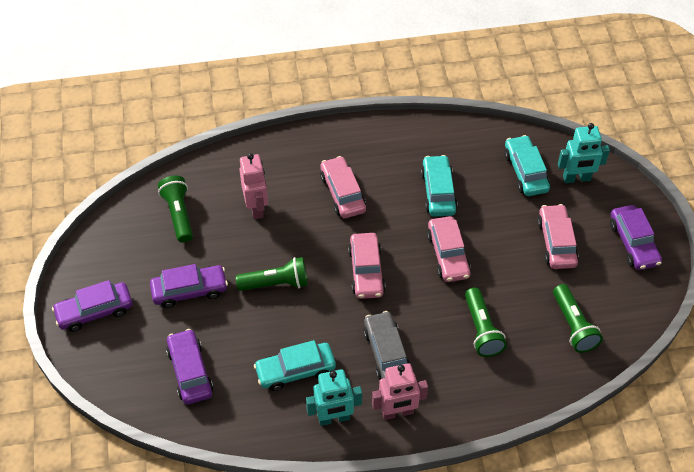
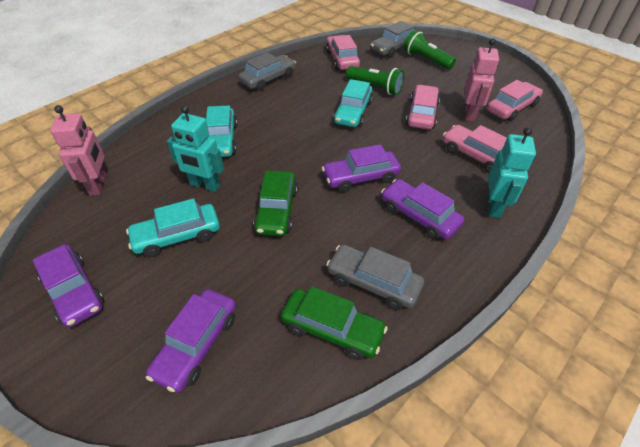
green car: none = 0 -> [253,171,298,236] [281,286,388,360] = 2
green flashlight: [158,175,193,243] [236,257,308,291] [465,287,507,357] [553,284,603,353] = 4 -> [346,66,404,95] [404,30,456,70] = 2
grey car: [363,311,410,380] = 1 -> [238,52,296,91] [326,244,424,310] [370,21,414,58] = 3

